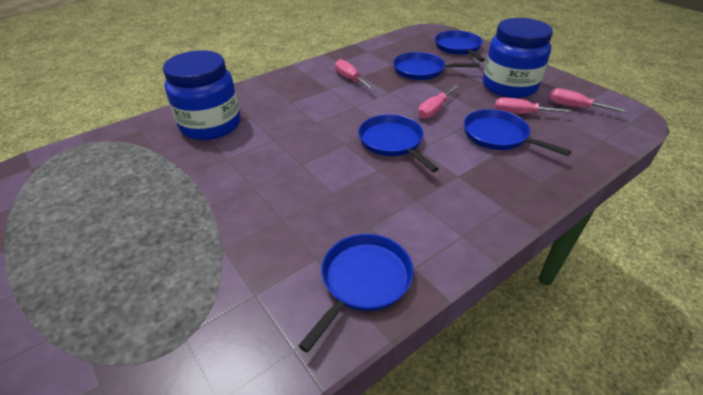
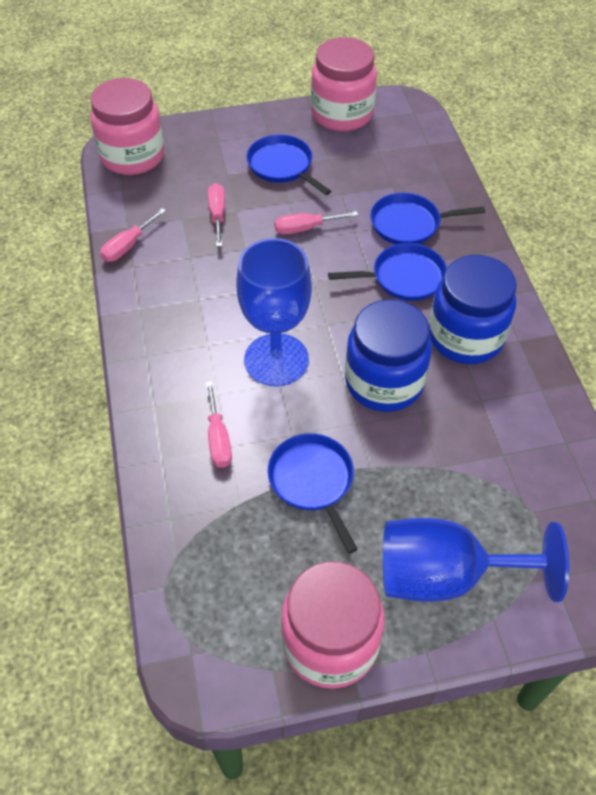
blue goblet: none = 0 -> [236,238,312,387] [383,518,569,602] = 2
blue pan: [298,234,414,353] [358,114,439,172] [393,52,480,80] [435,30,485,62] [464,109,571,156] = 5 -> [247,134,331,195] [267,433,358,554] [328,243,447,301] [370,193,485,244] = 4
pink jar: none = 0 -> [90,78,165,175] [281,562,385,689] [311,37,377,131] = 3

